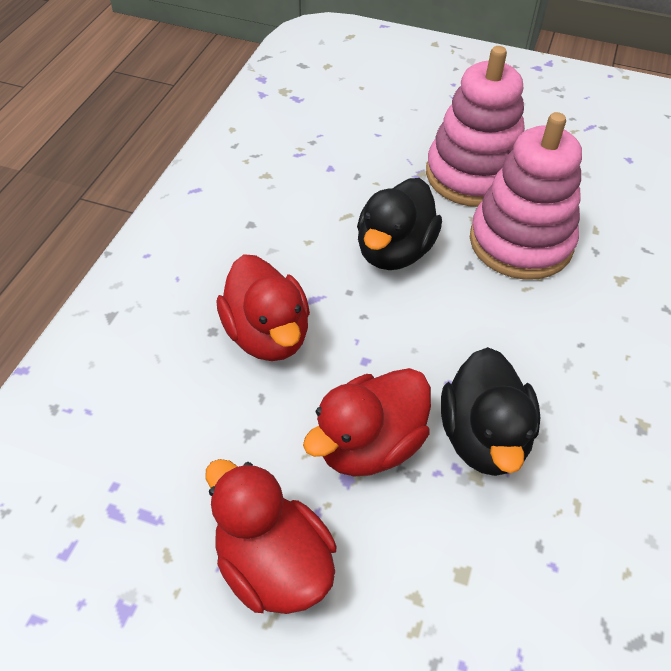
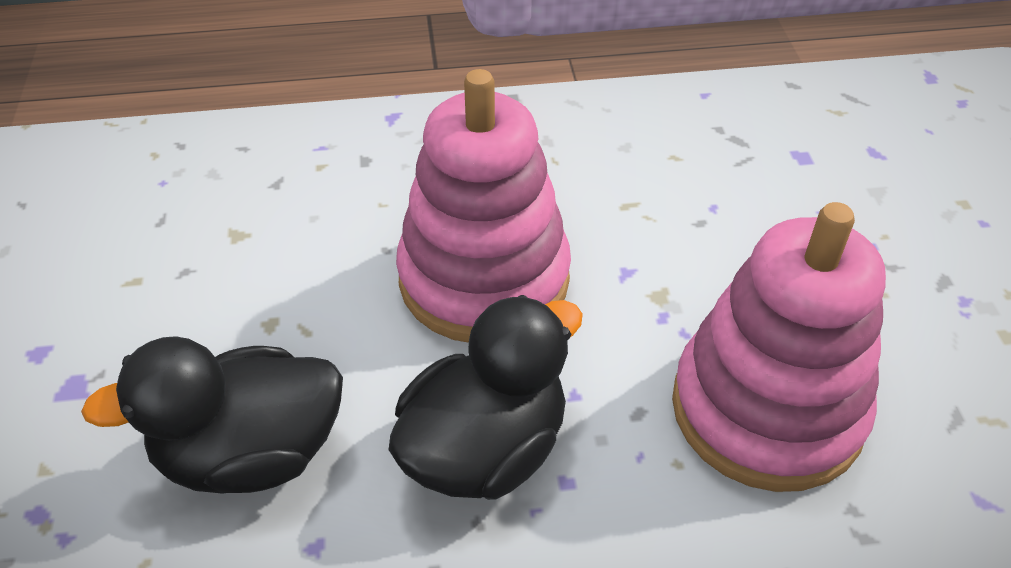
red duck: [205,459,336,614] [216,254,310,361] [303,368,431,476] = 3 -> none = 0

